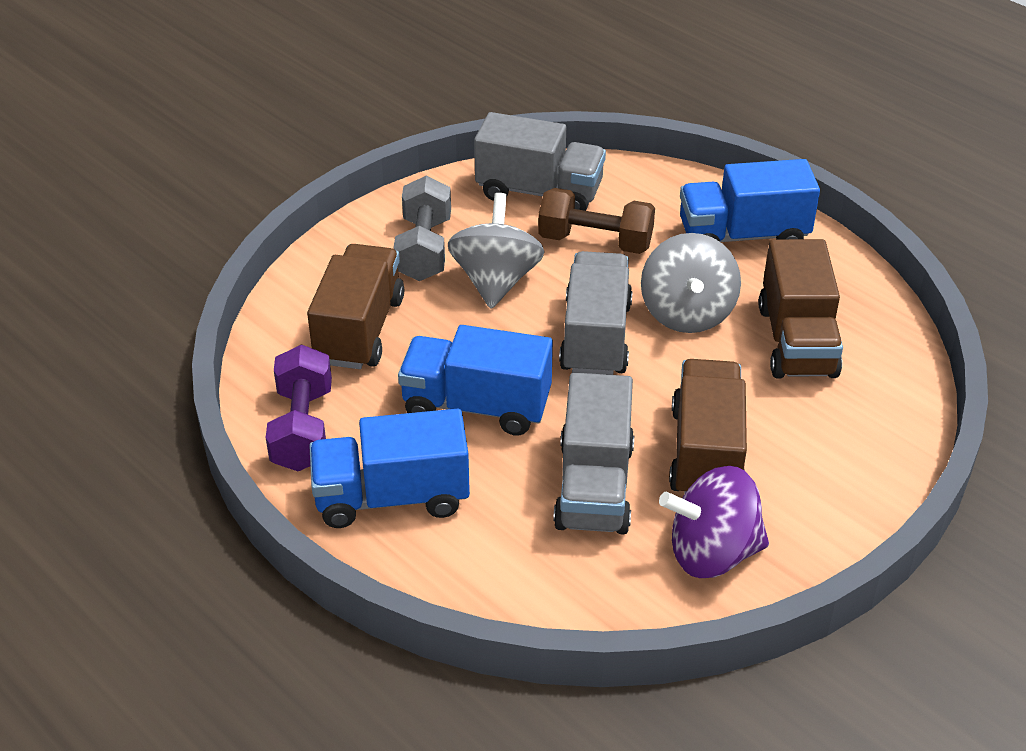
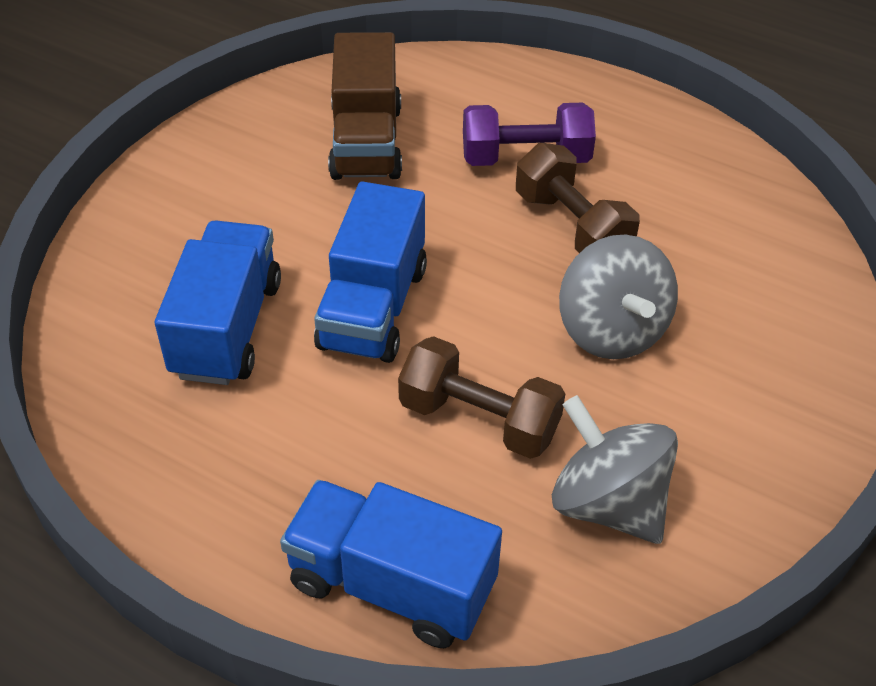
brown dumbbell: [538,188,655,254] = 1 -> [398,336,565,459] [516,143,640,253] = 2
brown truck: [307,244,404,369] [669,359,747,494] [759,239,843,379] = 3 -> [328,32,402,180] = 1
grey dumbbell: [393,176,451,281] = 1 -> none = 0
grey truck: [474,112,606,211] [553,373,634,535] [559,251,633,375] = 3 -> none = 0
purple spinning top: [659,466,769,578] = 1 -> none = 0

